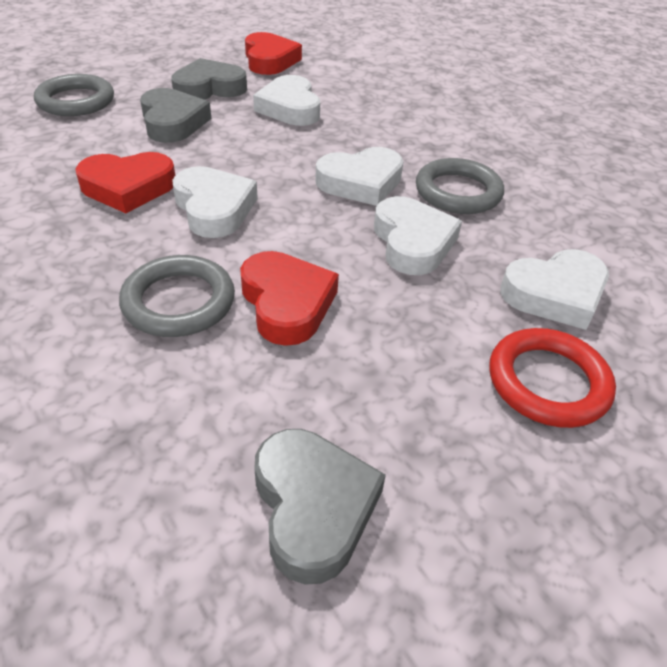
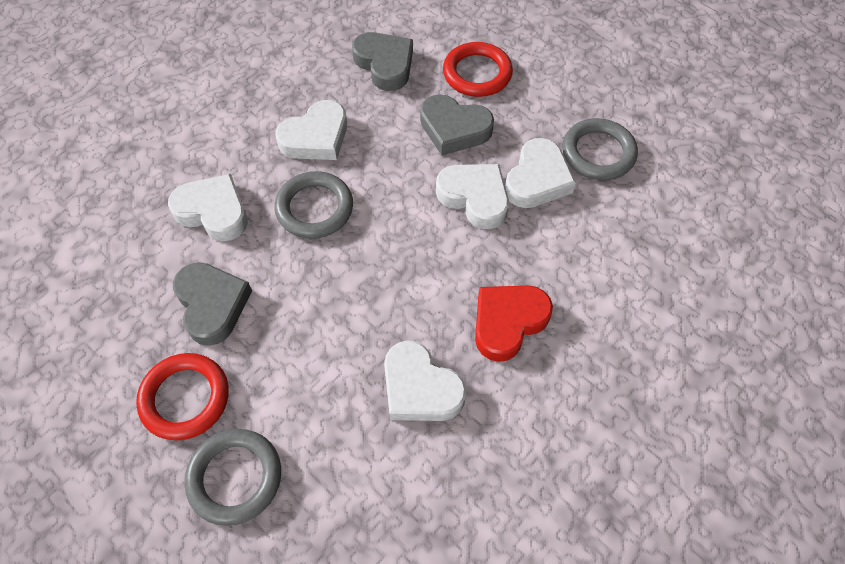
red heart: [75,152,175,213] [240,251,339,346] [245,32,302,75] = 3 -> [475,285,553,362] = 1
red ring: [489,328,616,428] = 1 -> [136,353,229,440] [443,42,513,97] = 2

